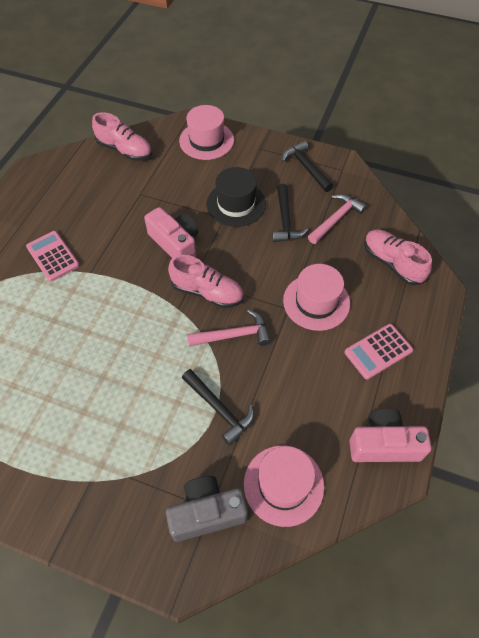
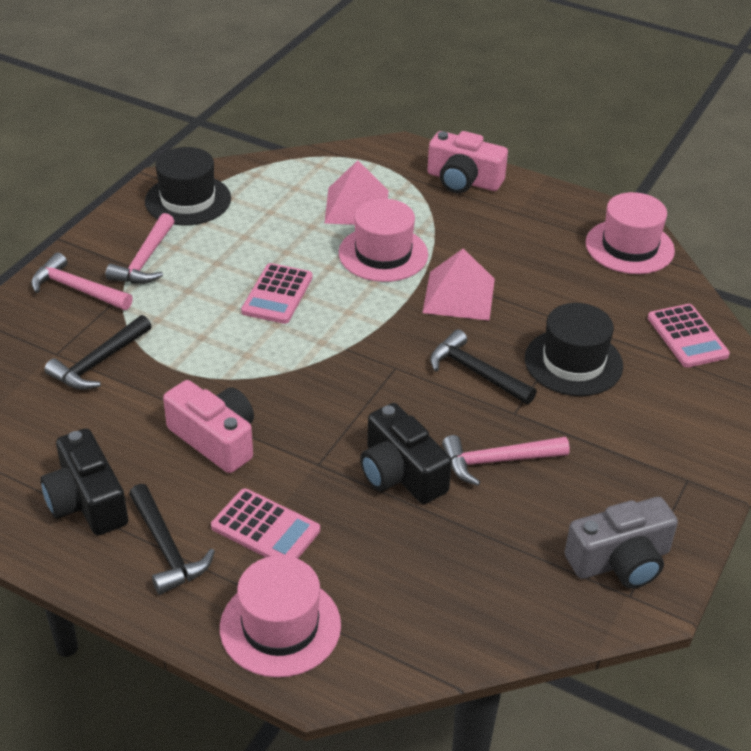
black camera: none = 0 -> [40,428,128,535] [360,403,452,504] = 2
black hat: [206,167,266,227] = 1 -> [145,147,231,226] [525,303,623,396] = 2
pink calculator: [26,231,80,282] [344,324,413,379] = 2 -> [211,488,320,559] [241,263,313,324] [648,304,730,368] = 3
pink hammer: [187,310,271,346] [308,194,367,244] = 2 -> [31,253,133,310] [106,213,174,284] [442,435,570,486] = 3
pink pyramid: none = 0 -> [325,160,388,225] [422,248,495,321] = 2
pink shoe: [92,112,152,161] [168,255,244,308] [364,230,432,286] = 3 -> none = 0

